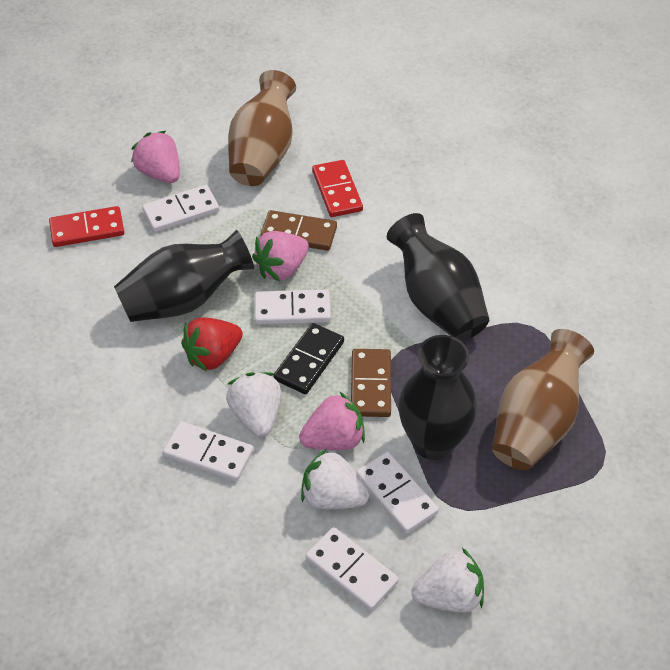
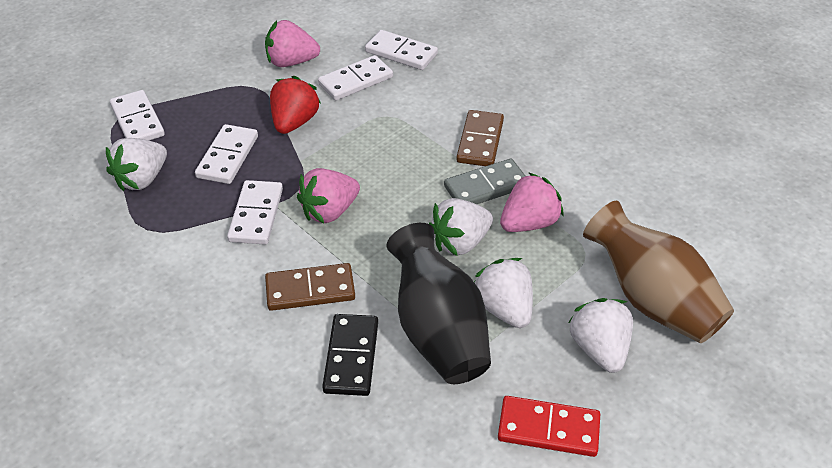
black vase: [114,230,254,322] [387,213,489,341] [398,335,477,460] = 3 -> [387,223,491,384] = 1
brown vase: [228,70,296,186] [492,329,594,470] = 2 -> [583,201,734,343] = 1
grey domino: none = 0 -> [444,159,525,204] = 1
red domino: [49,206,124,247] [312,160,363,217] = 2 -> [498,396,600,457] = 1
white strawberry: [226,372,281,437] [301,448,369,509] [411,548,484,613] = 3 -> [106,138,167,191] [429,198,493,256] [474,258,533,328] [568,298,633,373] = 4

